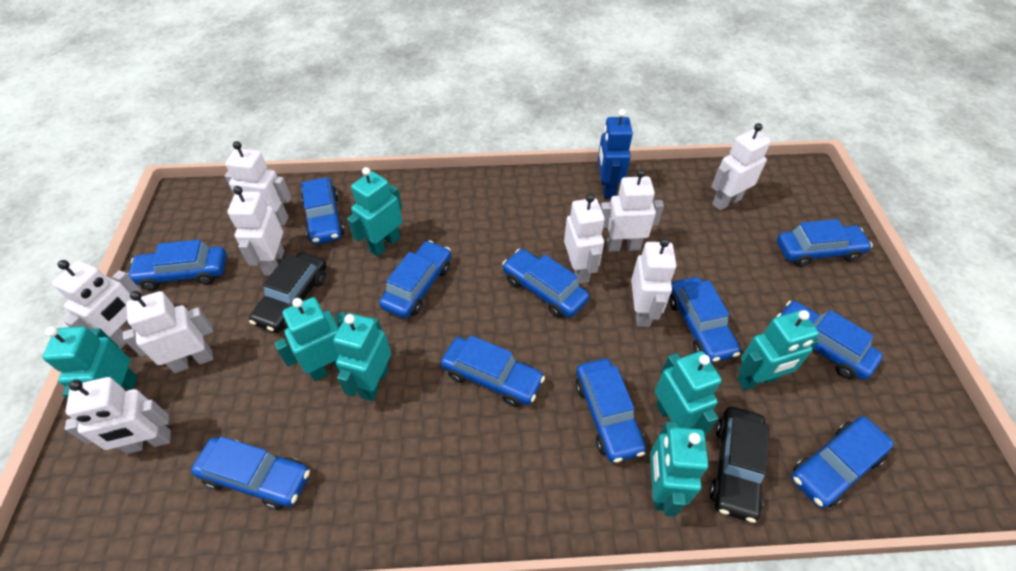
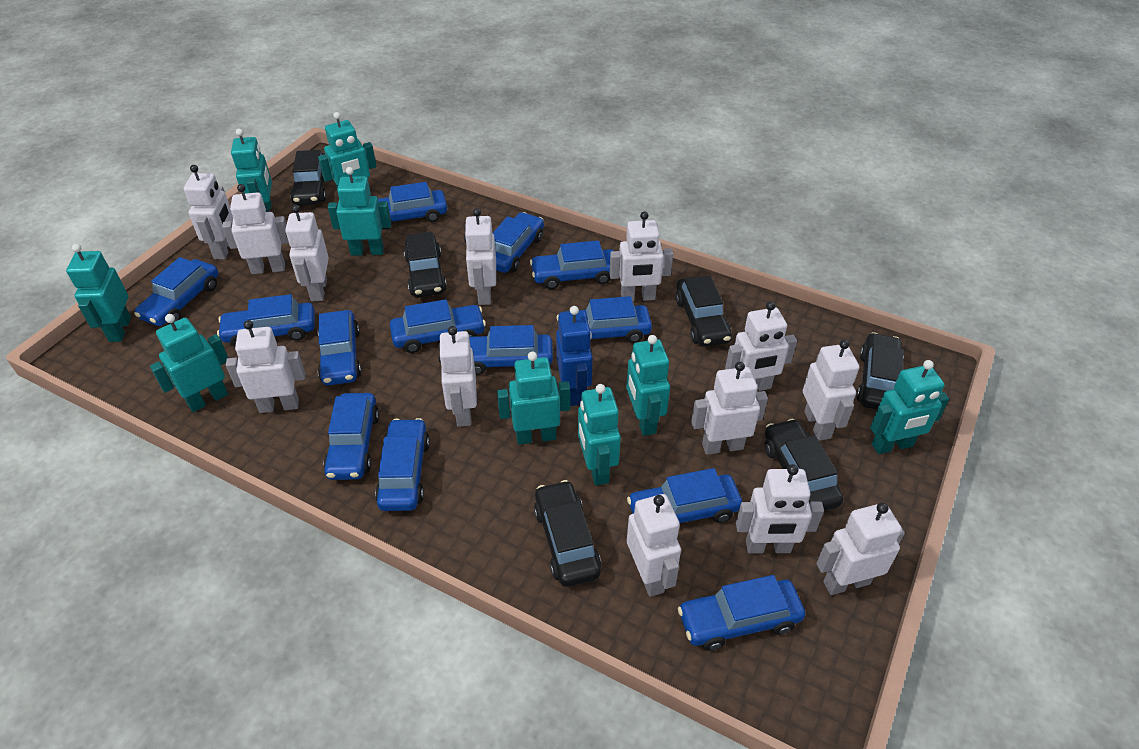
black car: [249,252,327,333] [709,407,769,523] = 2 -> [290,150,326,205] [404,232,447,297] [534,480,601,587] [675,276,732,347] [765,419,844,511] [856,332,904,410] = 6
blue car: [127,239,227,290] [191,436,310,509] [301,177,345,245] [379,240,451,319] [441,335,545,407] [502,249,589,318] [575,359,646,463] [669,277,740,363] [776,301,883,380] [777,219,873,267] [791,416,894,508] = 11 -> [134,257,218,326] [217,294,315,347] [317,310,361,386] [323,393,379,480] [375,418,430,511] [378,182,447,229] [390,299,486,353] [469,325,553,375] [493,212,544,273] [530,240,614,289] [557,296,652,343] [627,468,742,523] [678,575,805,651] = 13
turquoise robot: [42,326,138,399] [274,297,346,381] [333,313,391,401] [347,167,403,257] [650,421,709,517] [655,351,722,434] [737,310,819,390] = 7 -> [66,244,131,342] [150,314,228,412] [231,129,272,212] [318,112,377,189] [328,167,392,256] [497,352,570,445] [578,384,621,486] [626,335,670,436] [870,360,949,454] = 9
white robot: [52,260,142,349] [65,377,171,454] [123,291,213,373] [225,141,291,225] [227,186,285,276] [564,194,605,284] [600,169,664,252] [631,238,676,327] [711,123,771,211] = 9 -> [184,165,233,260] [222,184,289,274] [226,320,305,413] [285,205,329,301] [438,326,477,427] [464,208,496,305] [610,211,673,301] [627,494,681,597] [691,362,768,455] [725,301,797,391] [736,464,824,553] [803,340,859,440] [816,502,905,595] = 13

